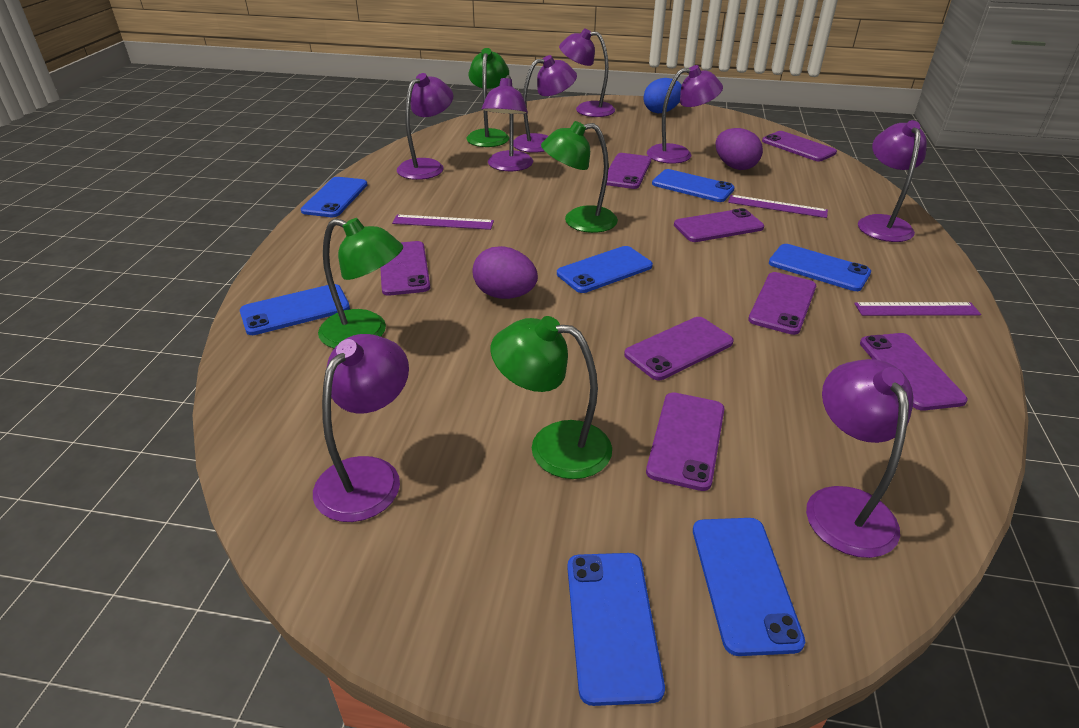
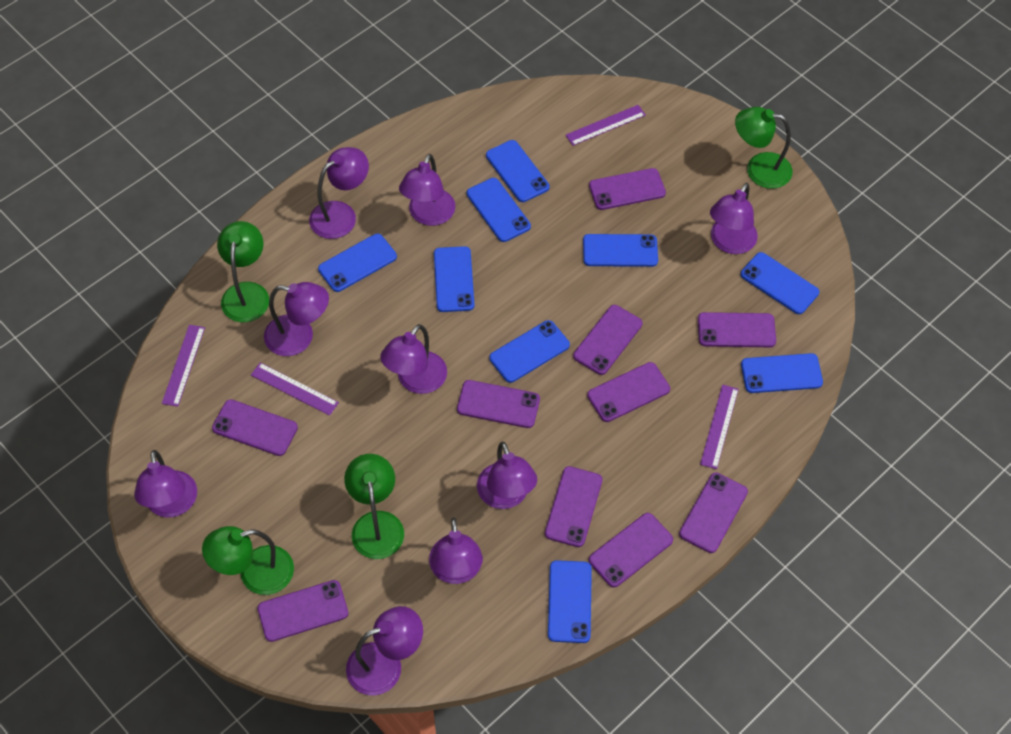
blue egg: [643,78,682,113] = 1 -> none = 0
blue phone: [240,284,350,335] [301,177,368,217] [557,246,653,293] [567,553,665,706] [652,169,735,202] [693,518,805,656] [769,244,871,291] = 7 -> [318,233,397,292] [434,246,474,312] [467,178,531,242] [486,140,550,202] [489,320,570,383] [548,560,592,643] [583,234,658,267] [740,252,819,314] [741,353,823,393] = 9
purple egg: [473,246,538,299] [716,128,763,170] = 2 -> none = 0
purple lamp: [313,334,409,522] [397,73,453,180] [481,75,533,171] [513,55,577,153] [559,28,615,117] [647,65,723,164] [806,359,914,558] [858,120,927,242] = 8 -> [134,450,197,518] [264,282,329,356] [309,147,369,239] [346,606,423,695] [380,324,447,394] [399,154,455,226] [429,517,483,584] [477,442,537,509] [710,183,758,254] = 9
purple phone: [380,241,430,296] [602,153,651,189] [624,317,734,380] [646,392,724,491] [674,208,764,242] [748,272,816,335] [762,131,837,161] [860,333,968,411] = 8 -> [212,399,298,456] [257,580,348,642] [457,380,540,428] [545,466,602,547] [573,305,643,375] [587,362,670,422] [589,168,666,210] [589,513,673,587] [679,472,748,553] [698,312,776,347] = 10
purple ruler: [392,215,494,230] [728,195,828,218] [854,302,981,316] = 3 -> [162,325,205,407] [251,363,339,416] [566,105,646,146] [700,384,739,469] = 4

